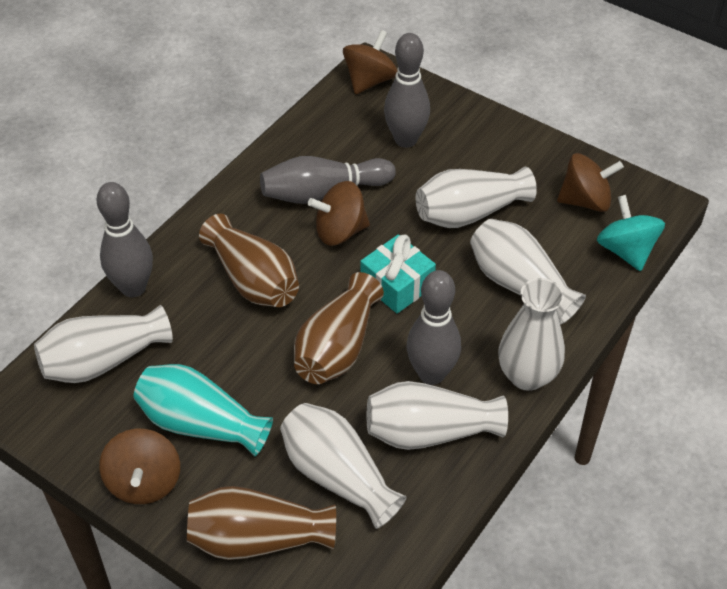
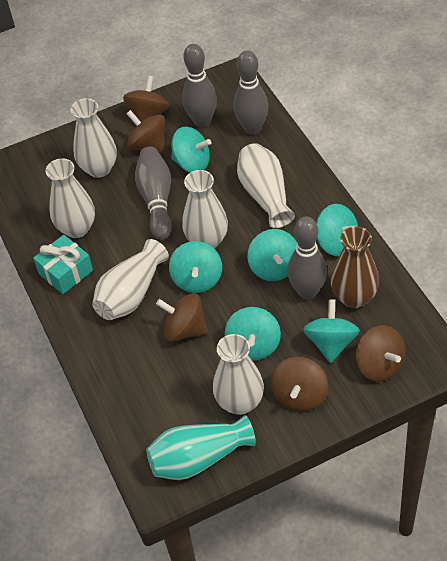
brown spinning top: [99,429,180,504] [308,181,370,246] [343,30,397,94] [557,153,624,212] = 4 -> [123,76,170,122] [127,110,165,154] [156,293,208,342] [271,357,328,412] [355,325,405,382] = 5
brown vase: [187,486,336,560] [199,214,299,307] [294,272,384,384] = 3 -> [331,226,379,308] = 1
turquoise spinning top: [597,195,665,271] = 1 -> [169,241,222,293] [171,127,211,173] [225,307,281,361] [247,229,297,281] [303,299,360,363] [316,204,358,256] = 6

